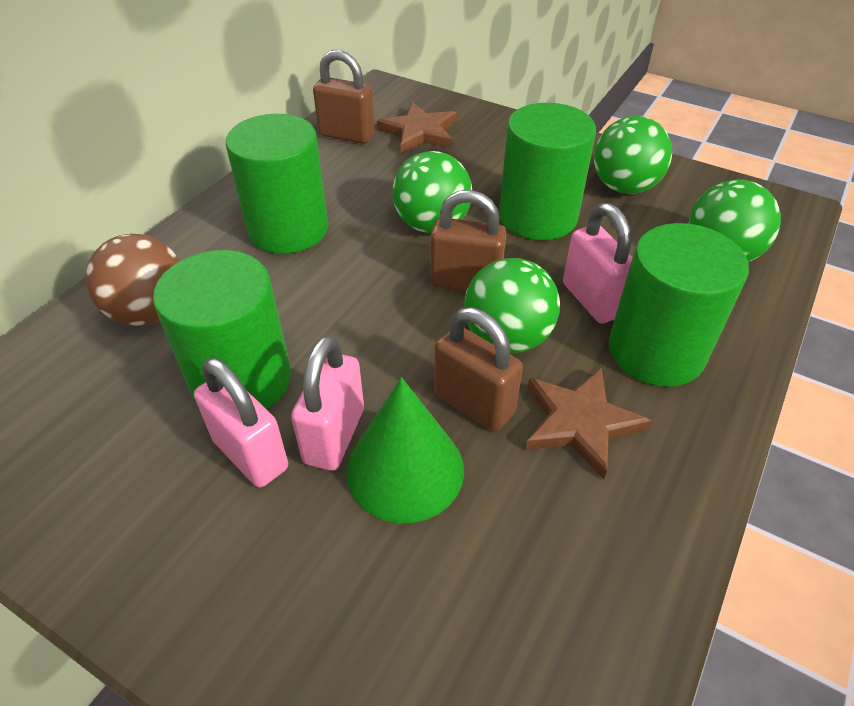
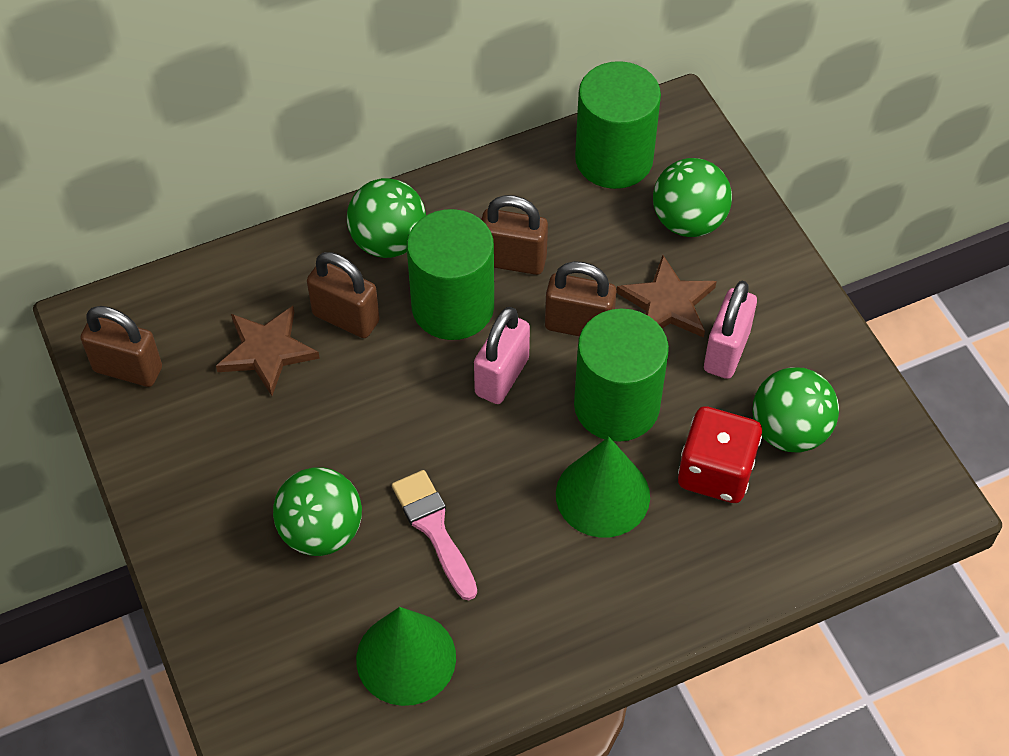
brown ball: [86,234,180,326] = 1 -> none = 0
brown padlock: [313,50,375,144] [430,190,507,291] [434,307,523,431] = 3 -> [80,306,162,387] [307,252,380,338] [481,195,548,275] [545,261,617,336] = 4
green cone: [347,377,464,523] = 1 -> [356,607,456,706] [556,437,650,538] = 2
green cylinder: [153,250,291,409] [226,114,328,254] [499,103,596,240] [609,223,749,387] = 4 -> [407,209,494,340] [574,309,669,442] [575,61,661,189] = 3
pink brush: none = 0 -> [392,470,477,600] = 1
pink padlock: [194,358,288,488] [291,335,364,471] [563,203,633,324] = 3 -> [474,307,530,404] [704,281,757,379] = 2
red dice: none = 0 -> [678,406,762,503] = 1

